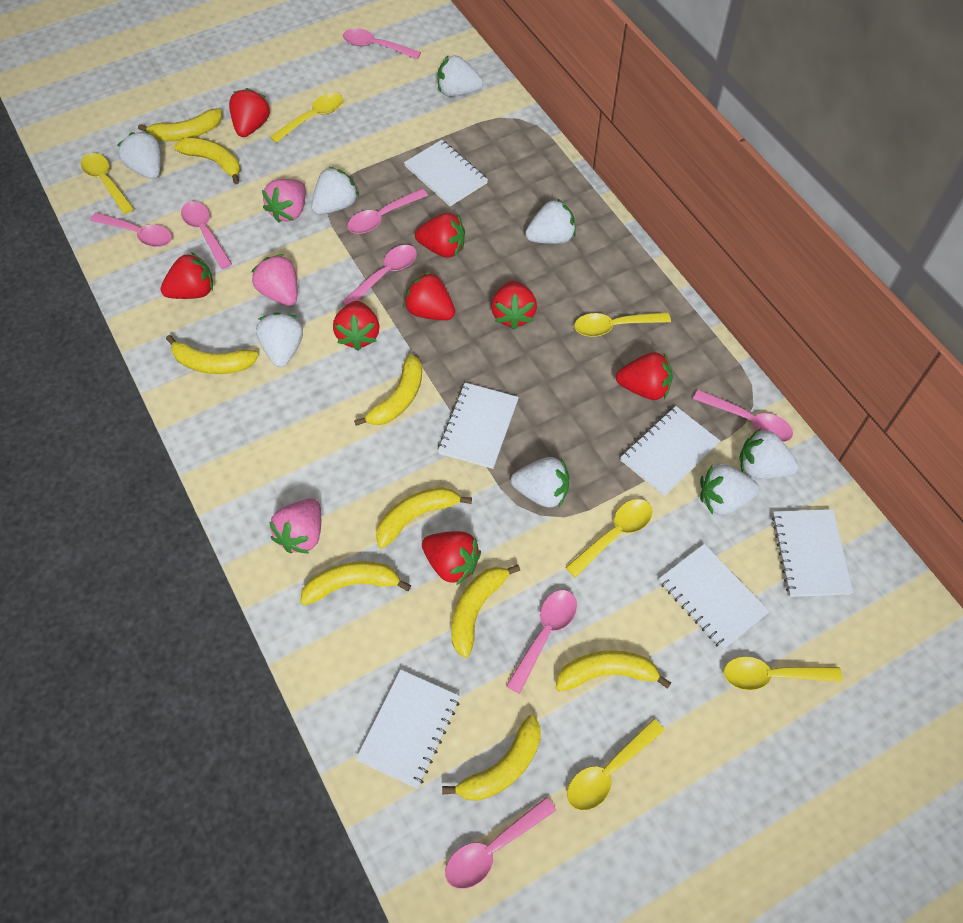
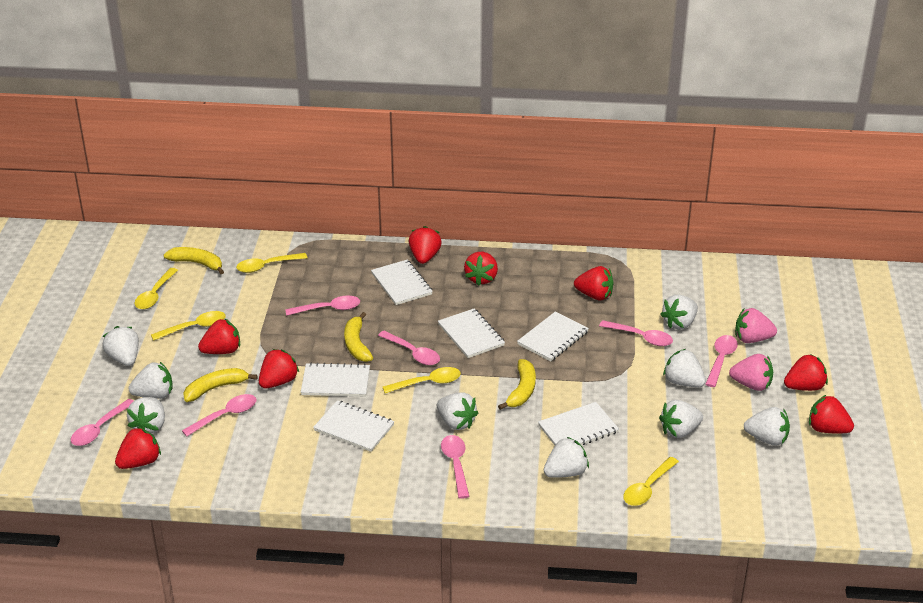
pink spoon: [90,212,172,247] [181,201,232,269] [342,245,417,305] [343,28,421,59] [347,189,428,234] [445,797,556,889] [506,590,577,694] [693,389,793,442] = 8 -> [71,399,133,446] [182,394,256,436] [285,296,360,316] [378,331,440,365] [441,435,470,499] [599,320,673,346] [705,335,738,387] = 7
pink strawberry: [251,254,297,306] [262,179,306,223] [269,499,321,553] = 3 -> [729,354,773,391] [735,308,777,343] = 2
white strawberry: [117,131,161,179] [256,313,303,367] [312,167,359,215] [437,55,483,97] [511,457,569,507] [525,198,576,244] [700,464,759,515] [739,428,798,479] = 8 -> [103,326,139,366] [127,397,165,434] [128,362,172,399] [437,392,478,430] [544,437,589,478] [659,400,703,438] [660,295,698,329] [663,349,706,387] [744,407,790,446] = 9
yellow banana: [138,108,222,141] [166,335,259,374] [174,137,240,185] [300,561,411,606] [354,354,422,426] [376,487,472,549] [442,715,541,801] [451,564,520,658] [556,650,671,692] = 9 -> [164,247,224,274] [183,368,258,402] [344,312,373,362] [498,359,536,410] = 4
yellow spoon: [81,153,134,214] [270,93,343,143] [565,499,653,578] [567,718,665,811] [574,312,671,337] [724,656,842,690] = 6 -> [134,268,178,309] [151,311,226,341] [236,253,308,273] [383,367,461,393] [623,457,679,506] = 5

